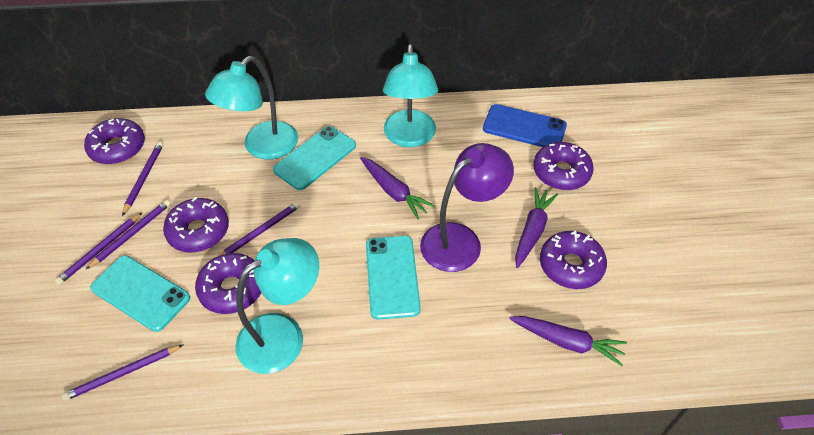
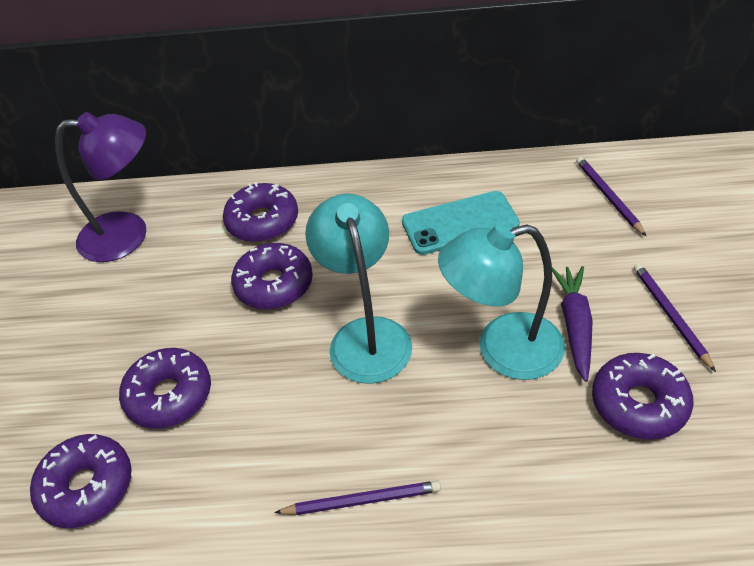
blue phone: [483,104,567,147] = 1 -> none = 0
purple carrot: [360,157,435,219] [509,316,627,366] [515,187,558,268] = 3 -> [552,266,593,382] = 1
purple pencil: [55,213,142,285] [62,344,184,401] [86,200,171,269] [122,142,163,216] [218,202,300,256] = 5 -> [274,480,441,515] [576,157,646,236] [634,263,716,372] = 3
turquoise lamp: [205,56,298,160] [235,238,319,374] [383,44,438,147] = 3 -> [305,193,412,384] [438,223,565,380] = 2
turquoise phone: [90,255,190,332] [273,126,356,190] [366,236,421,320] = 3 -> [402,191,520,255] = 1

